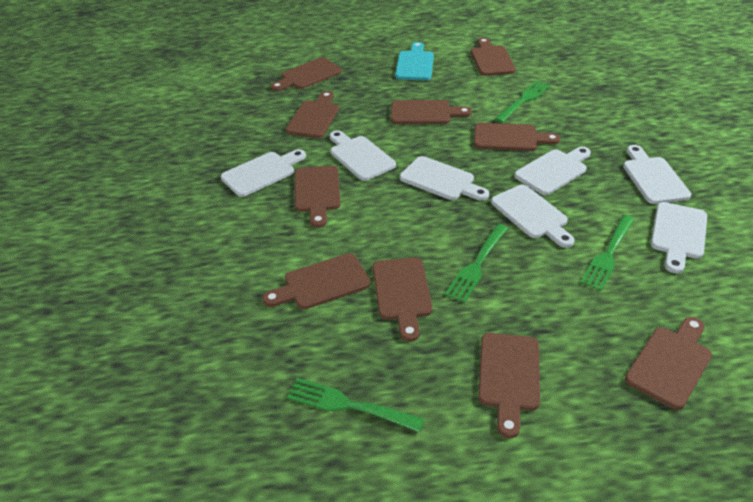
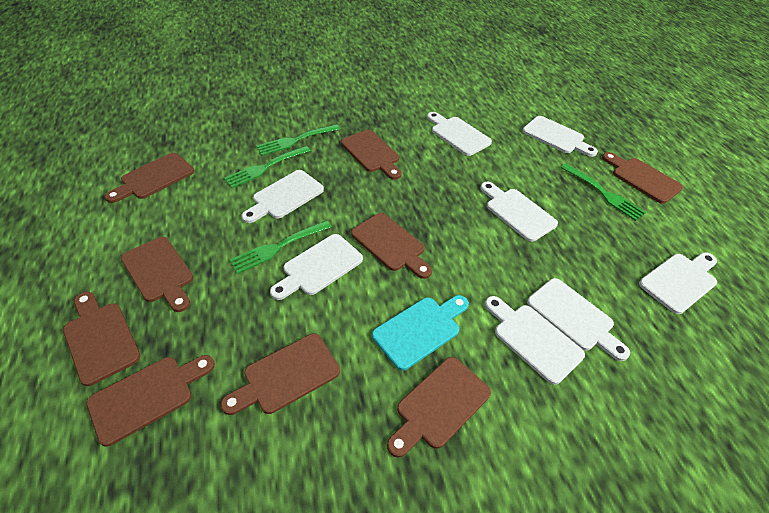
brown cutting board: [262,253,371,309] [271,57,342,91] [286,91,339,138] [295,166,341,228] [373,257,432,342] [391,100,472,124] [471,38,516,76] [474,123,560,151] [478,333,540,438] [625,317,712,410] = 10 -> [63,292,140,386] [86,355,215,446] [105,153,194,203] [121,237,193,312] [221,334,340,415] [341,130,401,180] [351,213,432,279] [387,357,491,458] [602,152,683,204] = 9
white cutting board: [221,149,306,197] [330,130,396,181] [400,156,489,201] [491,185,575,248] [514,147,591,195] [623,145,691,204] [651,202,707,273] = 7 -> [241,170,324,223] [270,234,363,300] [427,112,492,156] [480,182,558,242] [485,296,585,385] [522,116,598,157] [527,278,630,361] [639,252,717,314] = 8

